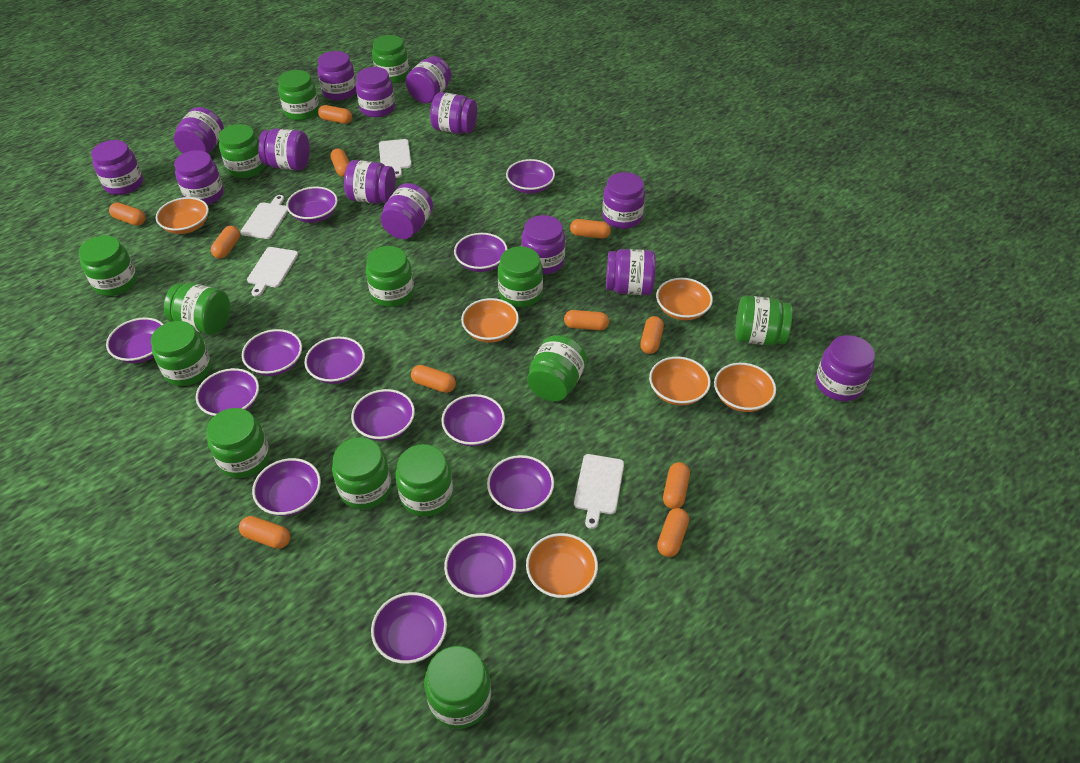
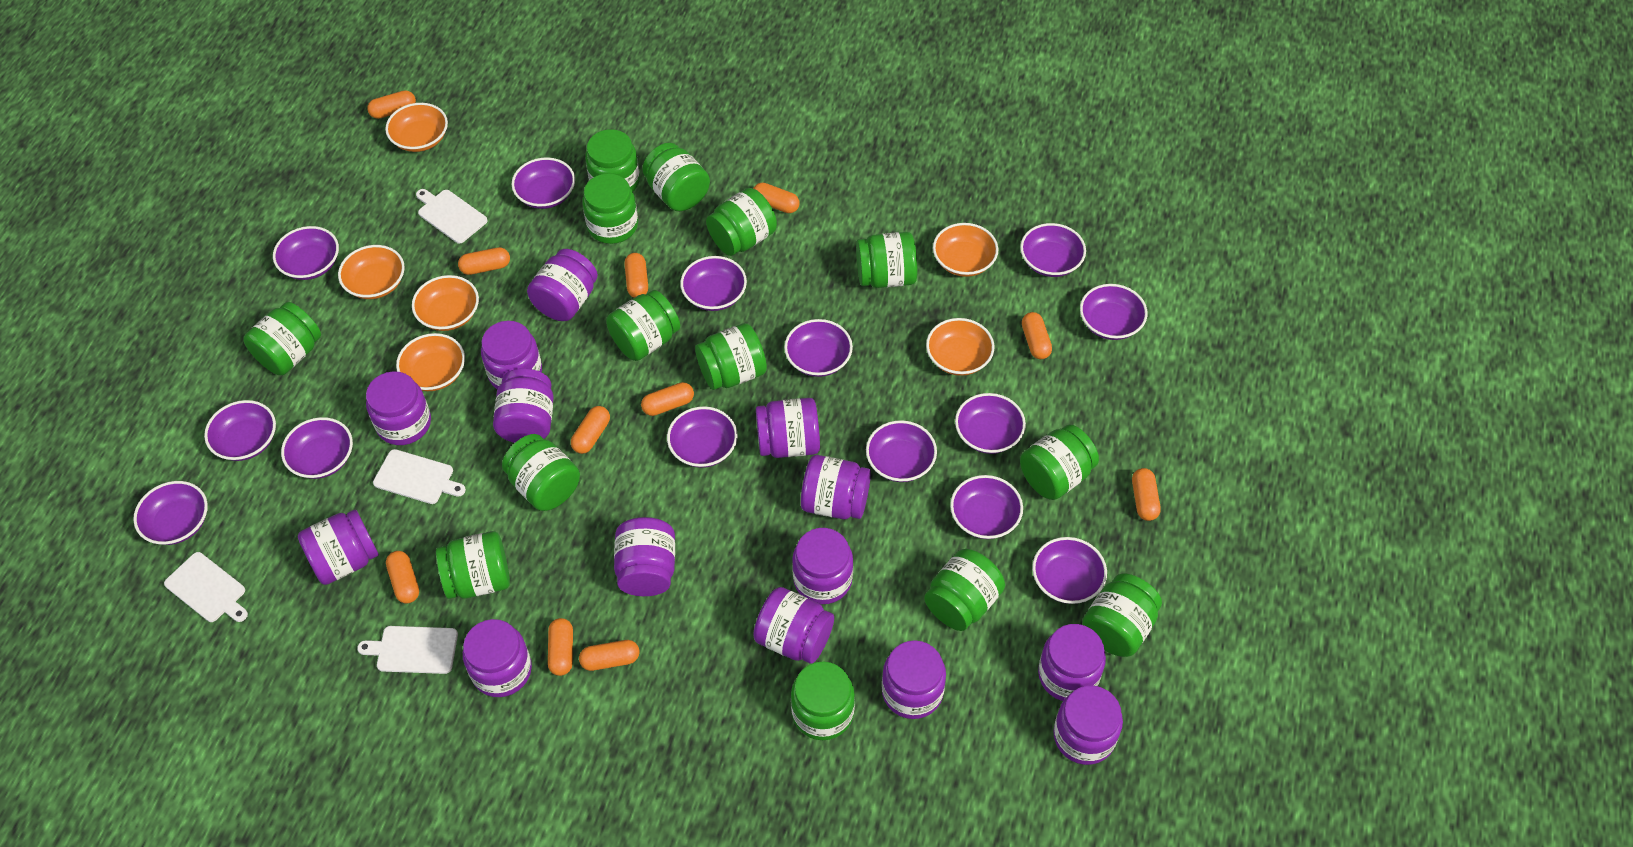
purple bowl: [106,317,164,363] [196,368,259,417] [242,329,302,376] [252,458,321,516] [286,186,338,223] [305,337,365,384] [351,389,415,441] [371,592,447,664] [442,394,505,446] [444,533,516,598] [454,233,507,272] [487,455,554,513] [506,159,555,194] = 13 -> [133,481,208,545] [204,400,276,461] [273,226,339,280] [281,417,353,479] [512,157,575,209] [667,406,738,468] [680,256,747,311] [784,319,853,377] [866,420,937,482] [950,475,1023,539] [955,393,1026,454] [1020,223,1086,277] [1032,537,1107,604] [1080,284,1147,340] = 14

